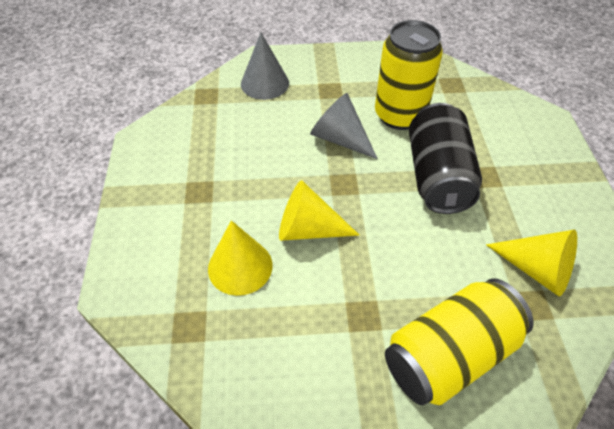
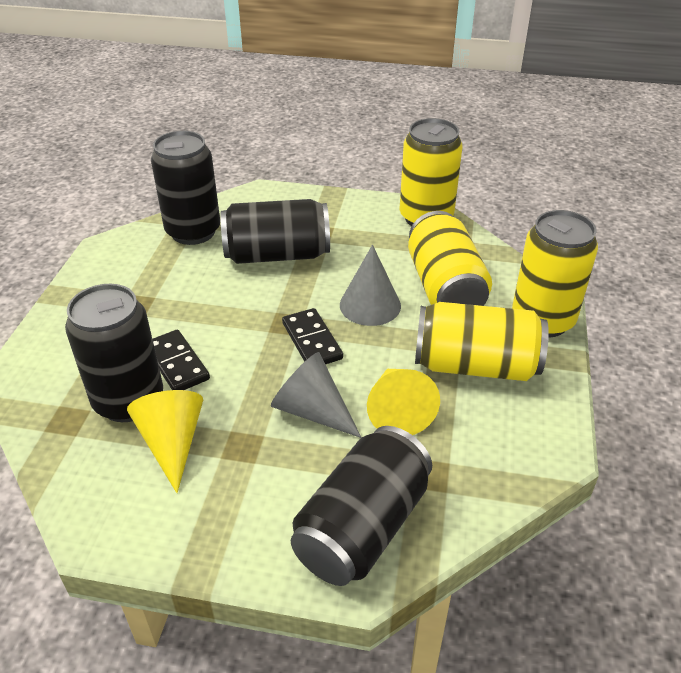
black can: [409,103,482,214] = 1 -> [65,284,163,422] [151,131,220,245] [220,199,330,264] [291,426,432,586] = 4
black domino: none = 0 -> [153,330,210,390] [282,308,343,364] = 2
yellow can: [375,20,443,130] [385,278,534,405] = 2 -> [400,118,463,226] [408,211,492,306] [415,302,549,381] [512,210,598,338] = 4
yellow cone: [208,220,272,296] [279,181,360,241] [486,229,577,296] = 3 -> [127,390,203,493] [367,369,440,435] = 2

